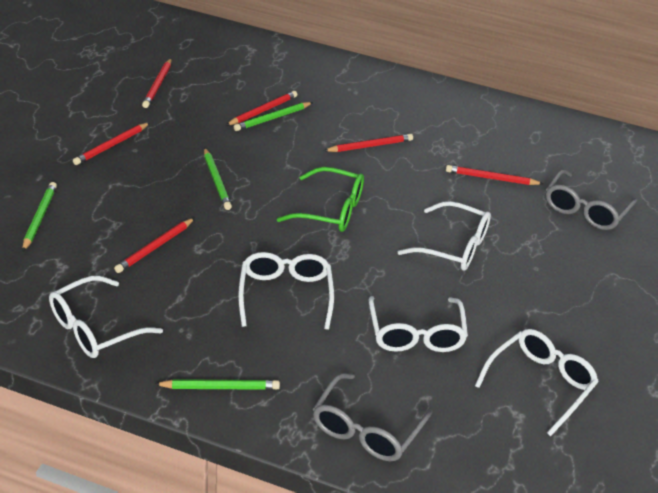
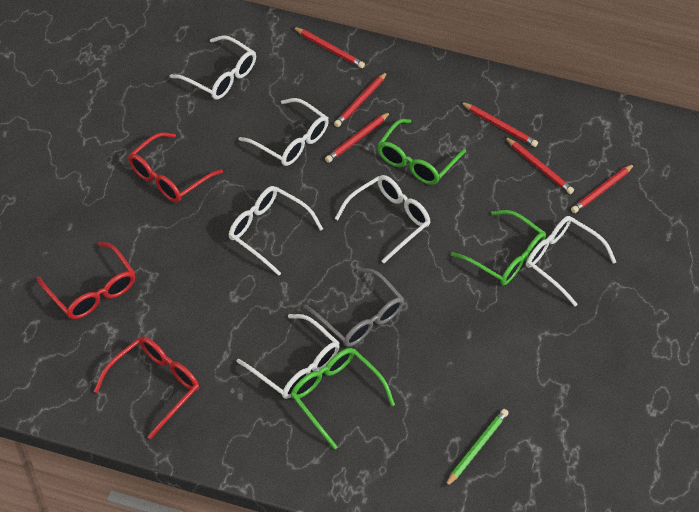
green glasses: [277,167,364,232] = 1 -> [291,348,395,450] [378,119,466,185] [451,210,546,285] = 3
green pencil: [22,182,57,252] [155,379,280,390] [204,147,232,210] [234,102,313,131] = 4 -> [445,409,509,487] = 1
grey glasses: [313,373,432,461] [546,169,637,230] = 2 -> [303,268,404,347] = 1
red glasses: none = 0 -> [36,242,136,319] [94,337,199,439] [128,132,223,203] = 3
white glasses: [49,276,163,358] [238,252,334,330] [369,296,468,352] [398,201,491,271] [475,329,599,436] = 5 -> [170,35,256,100] [229,186,323,276] [237,314,340,399] [238,98,329,166] [335,175,431,263] [526,216,616,306] = 6

